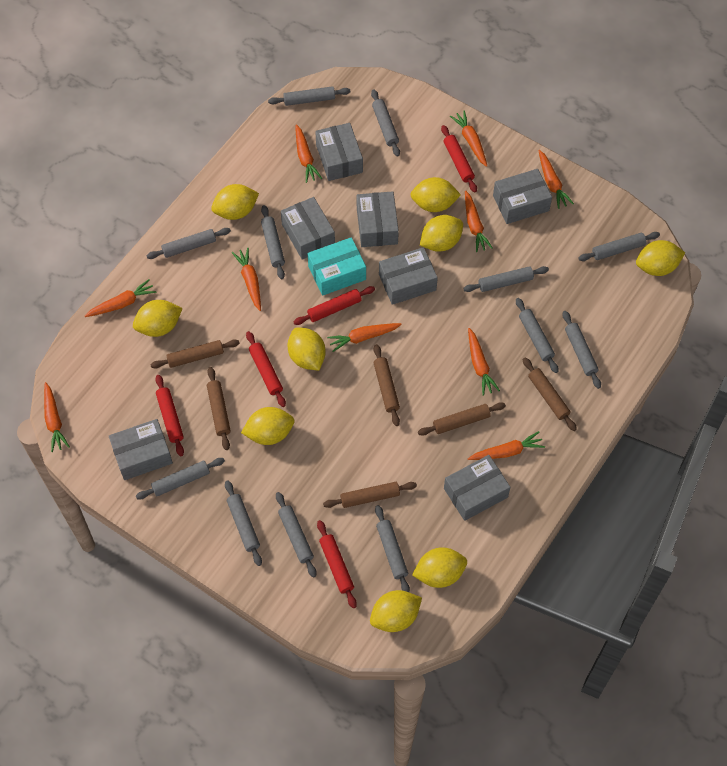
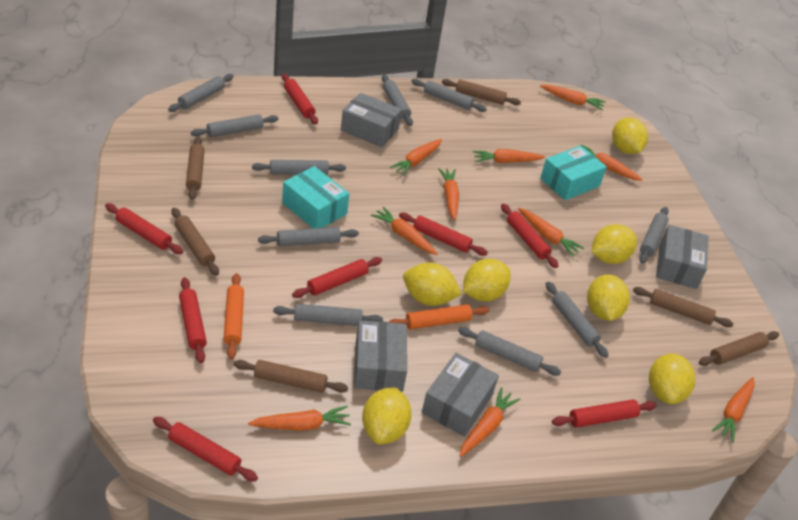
grey box: [109,419,173,480] [281,197,335,260] [315,123,363,181] [357,191,399,247] [379,247,438,305] [444,455,510,521] [493,169,552,224] = 7 -> [341,93,402,147] [354,320,407,392] [422,353,499,437] [656,225,709,289] = 4
grey rolling pin: [136,458,225,499] [146,228,231,259] [225,480,262,566] [261,205,285,279] [268,86,350,106] [276,492,316,577] [371,89,400,157] [375,505,410,592] [463,266,549,292] [516,298,558,373] [562,311,601,389] [578,232,660,261] = 12 -> [168,74,234,112] [191,114,278,137] [252,160,346,175] [258,227,359,246] [273,304,383,326] [382,74,413,126] [411,79,487,112] [458,327,561,376] [546,281,608,358] [639,207,669,264] = 10
orange rolling pin: none = 0 -> [224,273,244,359] [389,304,490,330] = 2
red rolling pin: [155,375,184,456] [246,331,286,407] [294,286,375,325] [317,520,357,608] [441,125,477,193] = 5 -> [105,203,183,254] [153,417,258,482] [179,277,207,363] [282,73,318,124] [292,257,382,298] [399,213,488,256] [501,204,559,268] [552,400,657,428] = 8
turquoise box: [308,237,366,296] = 1 -> [282,166,349,228] [540,146,607,200] = 2
yellow lemon: [133,300,183,337] [211,184,259,220] [241,407,294,445] [288,327,326,370] [370,590,422,632] [410,177,461,212] [412,547,467,588] [420,215,463,252] [636,240,685,276] = 9 -> [362,388,412,444] [403,263,462,306] [463,259,511,301] [587,274,630,321] [592,224,637,264] [612,117,648,154] [649,353,696,404] = 7

